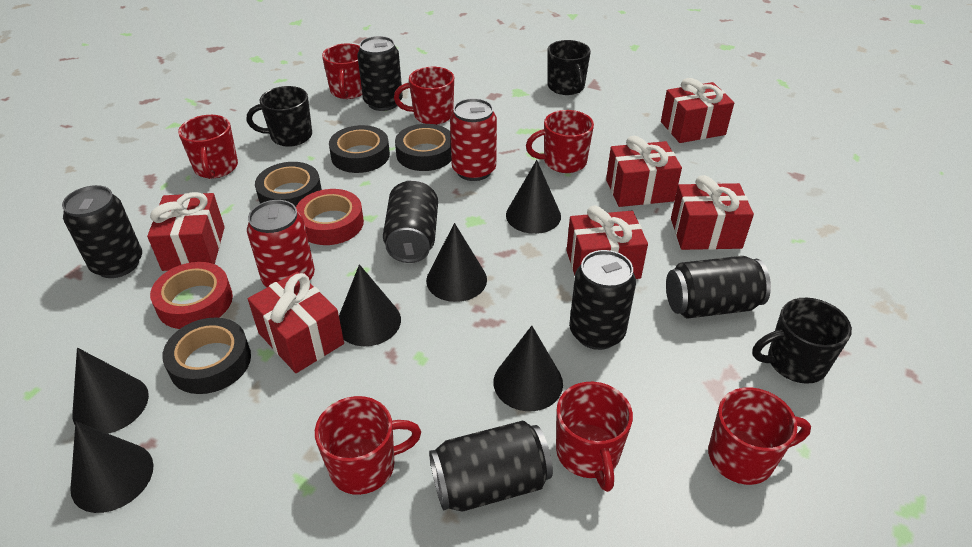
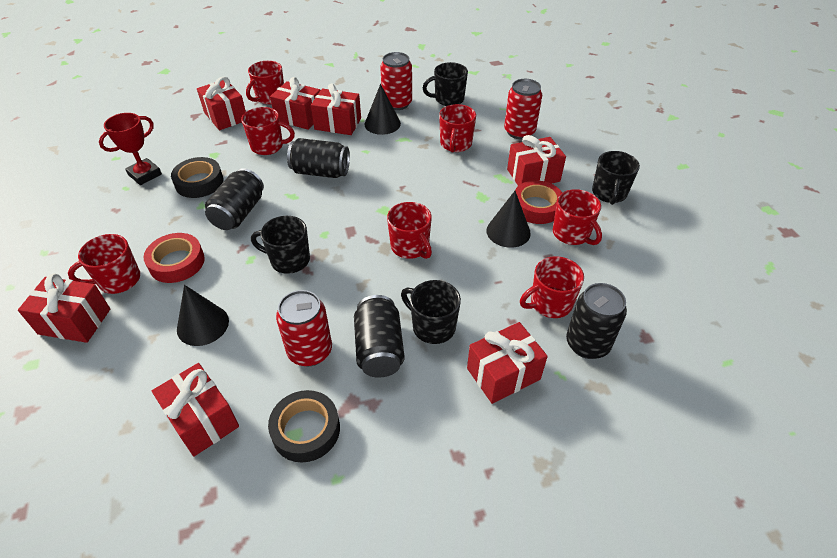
black can: [62,185,142,278] [357,36,403,111] [383,180,438,263] [429,421,553,512] [569,250,636,350] [666,256,771,319] = 6 -> [205,168,264,230] [287,138,350,178] [354,295,405,377] [566,283,627,359] = 4
black cone: [70,422,154,513] [72,348,149,434] [339,264,401,346] [426,223,487,302] [493,326,563,411] [506,160,561,234] = 6 -> [177,285,229,346] [365,84,401,135] [486,191,531,248] = 3
black mug: [247,86,312,147] [547,40,591,95] [752,298,852,384] = 3 -> [251,216,310,274] [401,280,461,344] [423,62,468,106] [592,151,640,205] = 4
black tape: [162,318,251,394] [255,162,322,207] [329,125,390,173] [395,124,451,171] = 4 -> [171,157,223,198] [268,390,340,463] = 2
red can: [247,200,315,287] [450,98,497,181] = 2 -> [276,290,332,366] [380,52,412,110] [504,79,542,139] = 3
red gift: [147,192,225,271] [248,272,344,373] [566,206,648,279] [606,136,682,207] [661,78,734,143] [671,175,754,250] = 6 -> [18,273,110,343] [152,363,239,457] [197,77,246,130] [270,77,321,130] [311,83,361,135] [467,322,548,404] [507,135,566,186] = 7
red trophy: none = 0 -> [99,113,162,185] = 1

